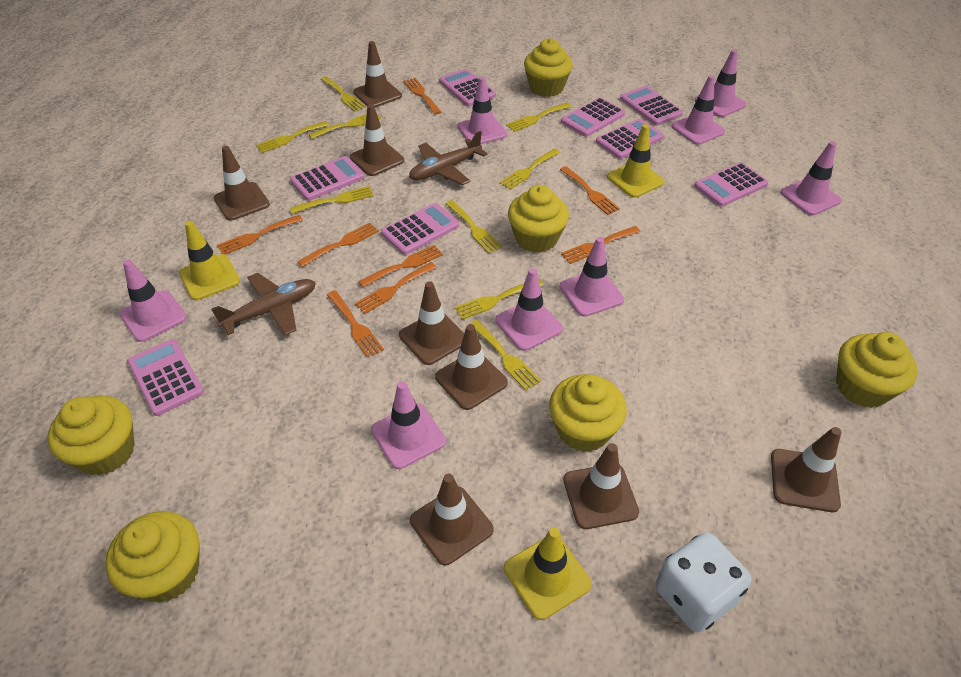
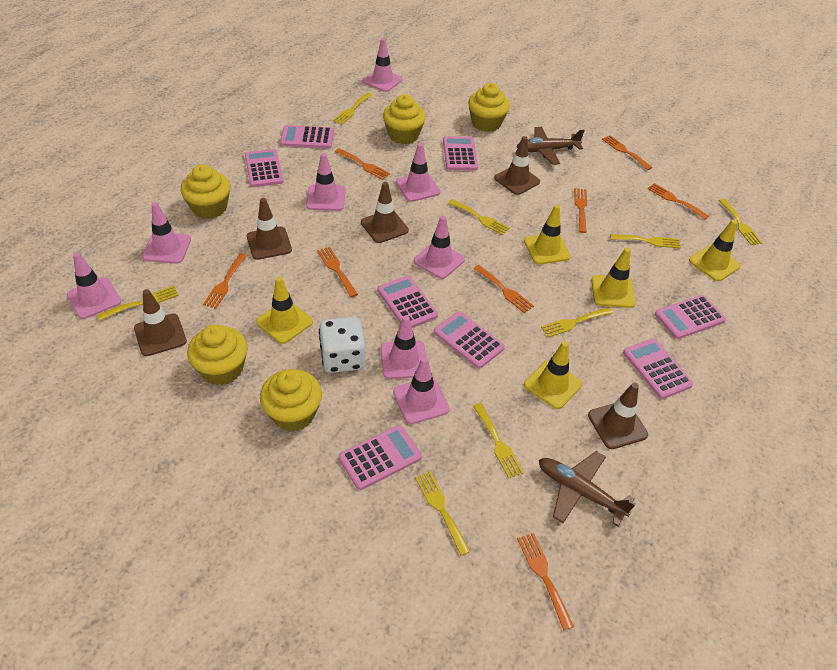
brown traffic cone: [214,146,270,221] [350,104,404,176] [353,41,402,108] [399,281,464,365] [410,474,494,565] [435,324,508,410] [563,443,639,529] [771,427,842,512] = 8 -> [134,289,187,356] [247,198,292,260] [361,182,409,243] [494,136,540,195] [588,383,648,449] = 5
yellow cupcake: [47,396,135,476] [105,511,200,603] [508,185,569,253] [524,38,573,97] [549,374,627,452] [836,332,918,408] = 6 -> [181,164,230,219] [187,325,248,385] [260,369,322,431] [383,94,426,144] [468,83,510,132] = 5
yellow fork: [256,121,329,153] [290,186,374,214] [309,114,381,139] [321,76,366,112] [446,200,502,253] [455,279,544,320] [470,320,541,391] [499,149,560,190] [506,103,572,132] = 9 -> [97,286,179,321] [333,93,372,125] [415,471,471,556] [448,199,510,235] [473,403,524,478] [541,307,613,337] [610,234,681,249] [719,199,763,245] = 8
yellow traffic cone: [179,221,240,300] [504,527,592,620] [607,124,665,198] = 3 -> [256,277,313,344] [524,205,571,264] [524,341,582,409] [591,248,636,308] [689,220,741,281] = 5

